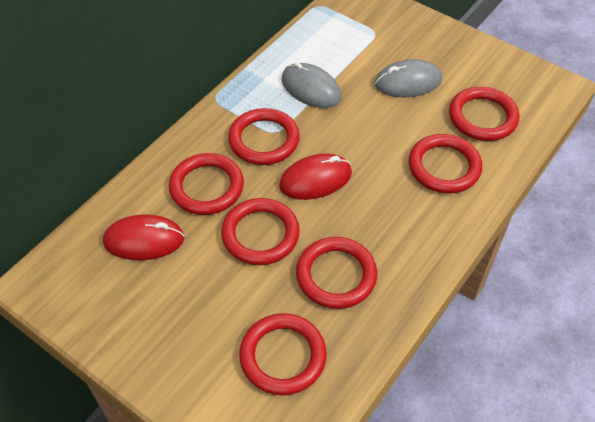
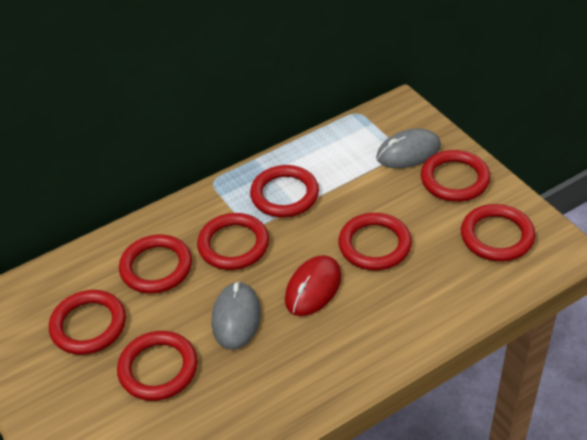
red mouse: [103,214,184,260] [279,154,352,200] = 2 -> [285,255,342,316] = 1
red ring: [169,153,244,215] [221,198,300,265] [228,108,300,165] [239,313,327,396] [296,237,377,309] [409,134,482,194] [449,87,519,141] = 7 -> [49,290,126,355] [117,331,197,401] [119,235,192,294] [197,213,269,270] [250,165,319,218] [338,213,412,270] [421,150,490,202] [461,204,535,262] = 8

